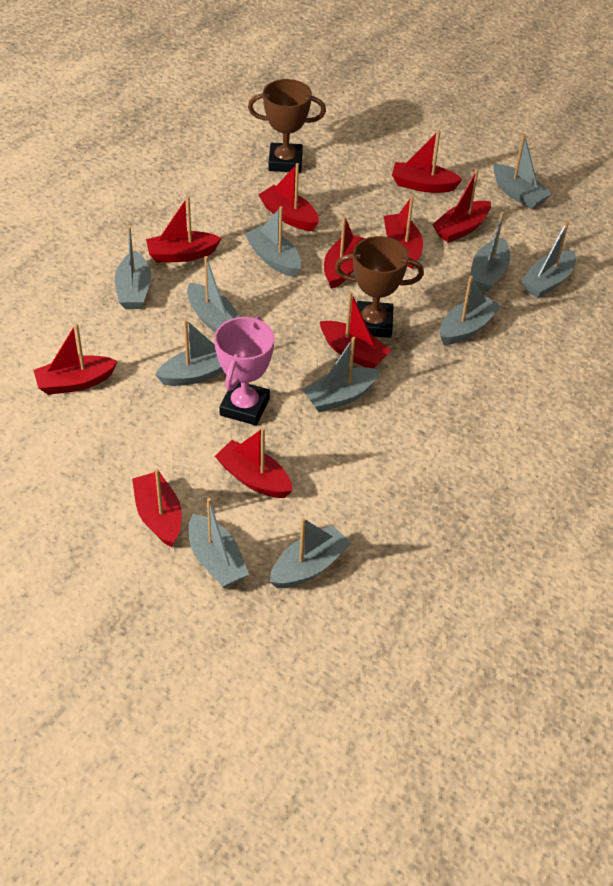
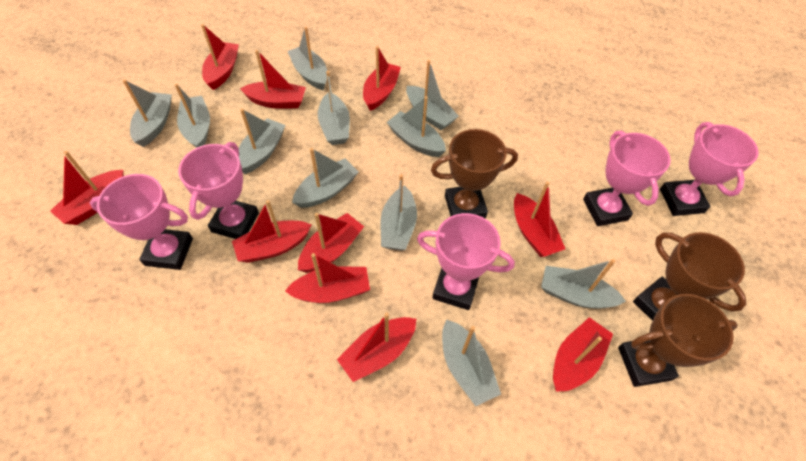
brown trophy: [248,79,326,173] [335,236,424,338] = 2 -> [431,129,518,218] [618,294,738,387] [633,232,746,321] = 3
pink trophy: [214,316,274,425] = 1 -> [90,174,193,270] [178,142,259,239] [417,213,515,310] [583,130,671,226] [660,122,759,216] = 5

